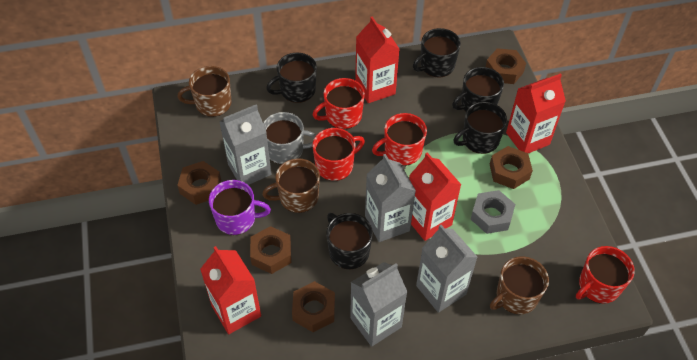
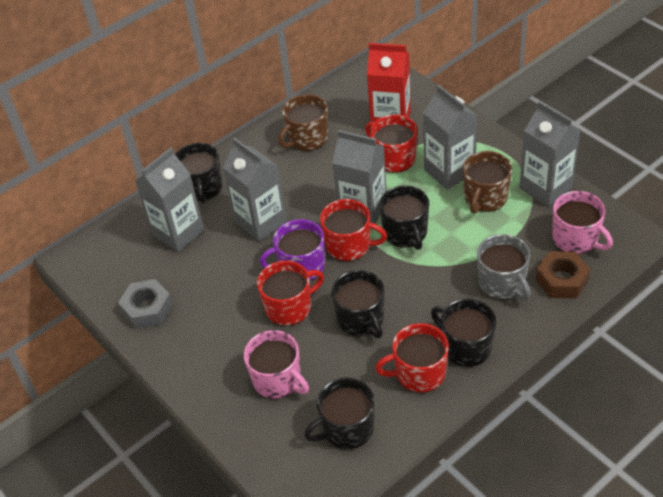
brown mug: [177,66,231,117] [262,158,320,213] [490,256,549,314] = 3 -> [278,94,328,151] [463,151,512,214] = 2
brown nut: [177,161,221,205] [250,226,292,274] [292,281,335,332] [486,48,526,84] [490,146,533,189] = 5 -> [536,251,591,298] = 1
grey carton: [219,104,271,185] [350,262,407,347] [365,154,416,242] [416,225,477,313] = 4 -> [135,147,204,252] [222,138,287,241] [332,130,386,224] [423,85,477,190] [519,101,581,207] = 5
pink mug: none = 0 -> [244,330,309,399] [552,191,613,254] = 2
red carton: [200,246,261,334] [355,16,399,103] [409,153,462,241] [506,73,566,153] = 4 -> [367,43,411,122] = 1

